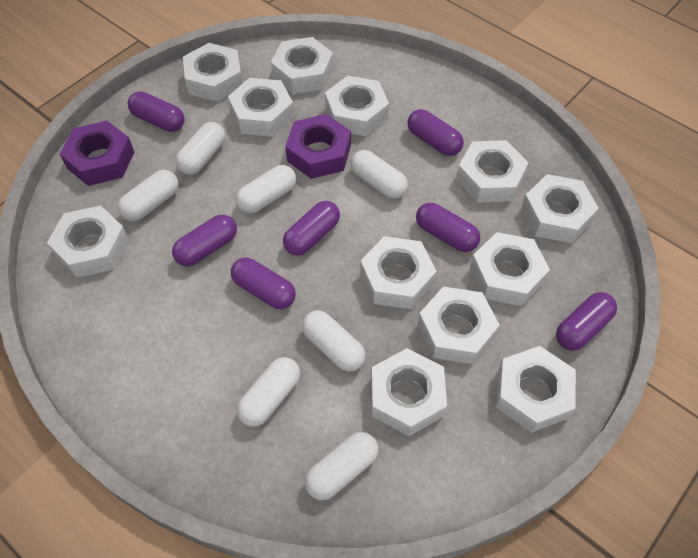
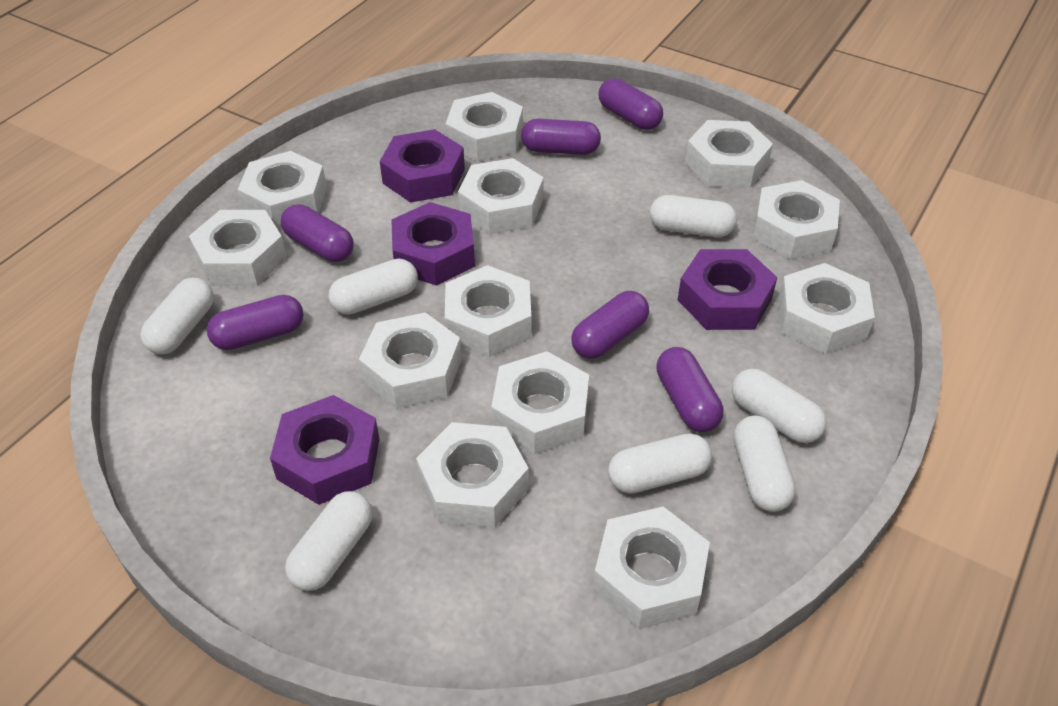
purple capsule: [128,91,185,132] [172,215,237,266] [231,257,296,309] [283,201,340,256] [407,109,464,156] [416,203,480,252] [556,292,617,351] = 7 -> [207,295,304,350] [281,204,354,262] [521,119,601,155] [571,291,649,359] [599,78,663,130] [656,347,723,432] = 6
purple nut: [60,121,134,186] [285,114,351,179] = 2 -> [270,395,380,505] [380,129,465,203] [391,202,475,286] [678,249,777,330] = 4

